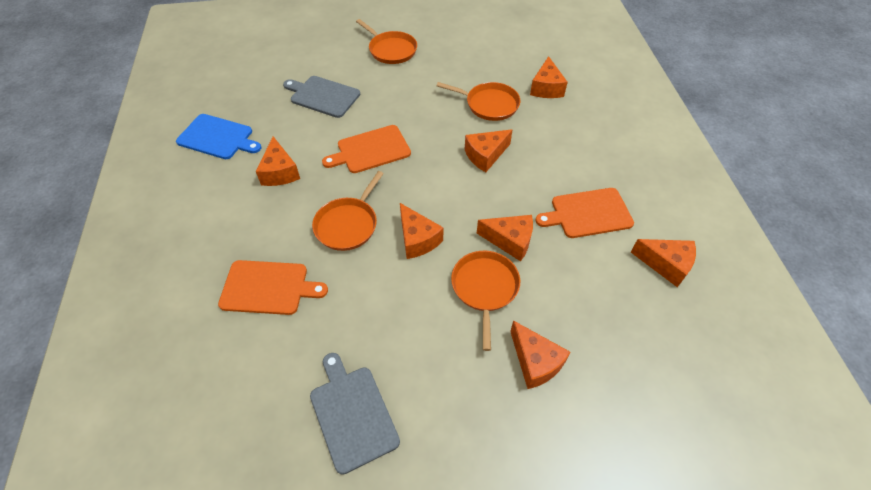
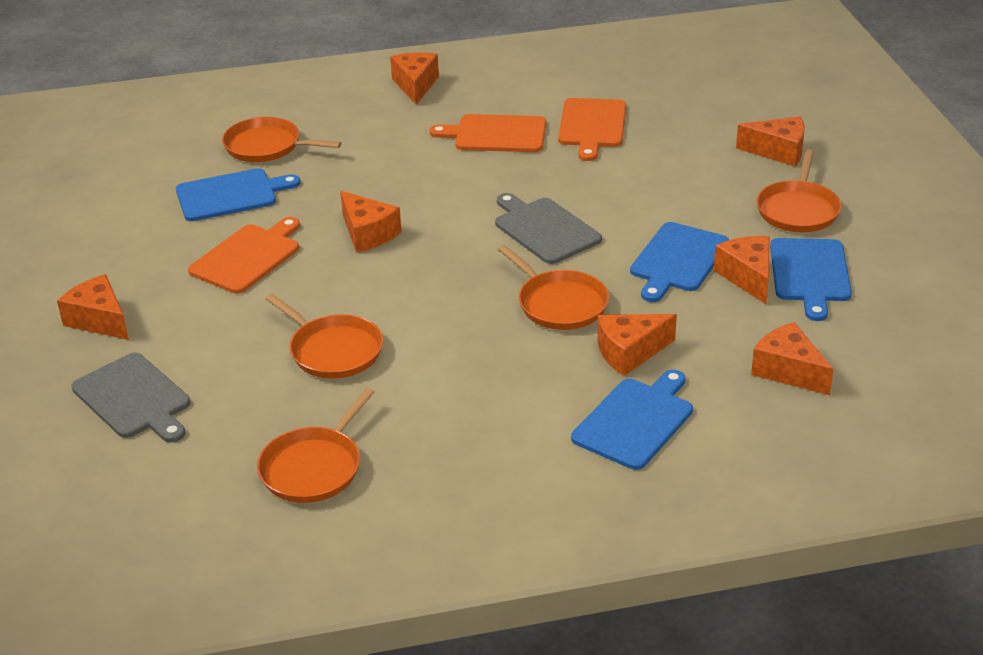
blue cutting board: [176,114,261,159] = 1 -> [176,168,300,221] [571,370,693,470] [630,222,729,302] [770,238,852,321] = 4
orange pan: [312,171,384,251] [356,19,417,64] [437,82,520,121] [451,251,520,351] = 4 -> [222,117,341,162] [257,388,374,503] [265,294,383,379] [498,245,609,330] [756,149,841,232] = 5

